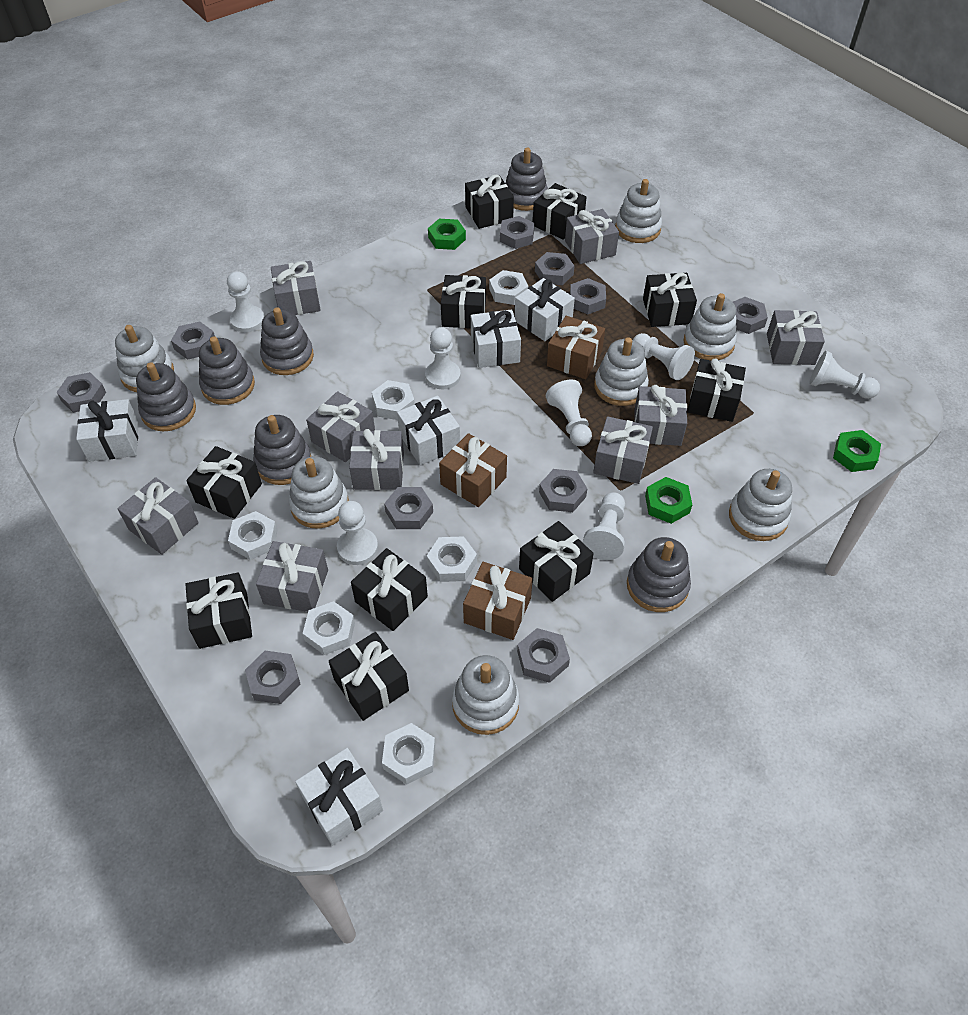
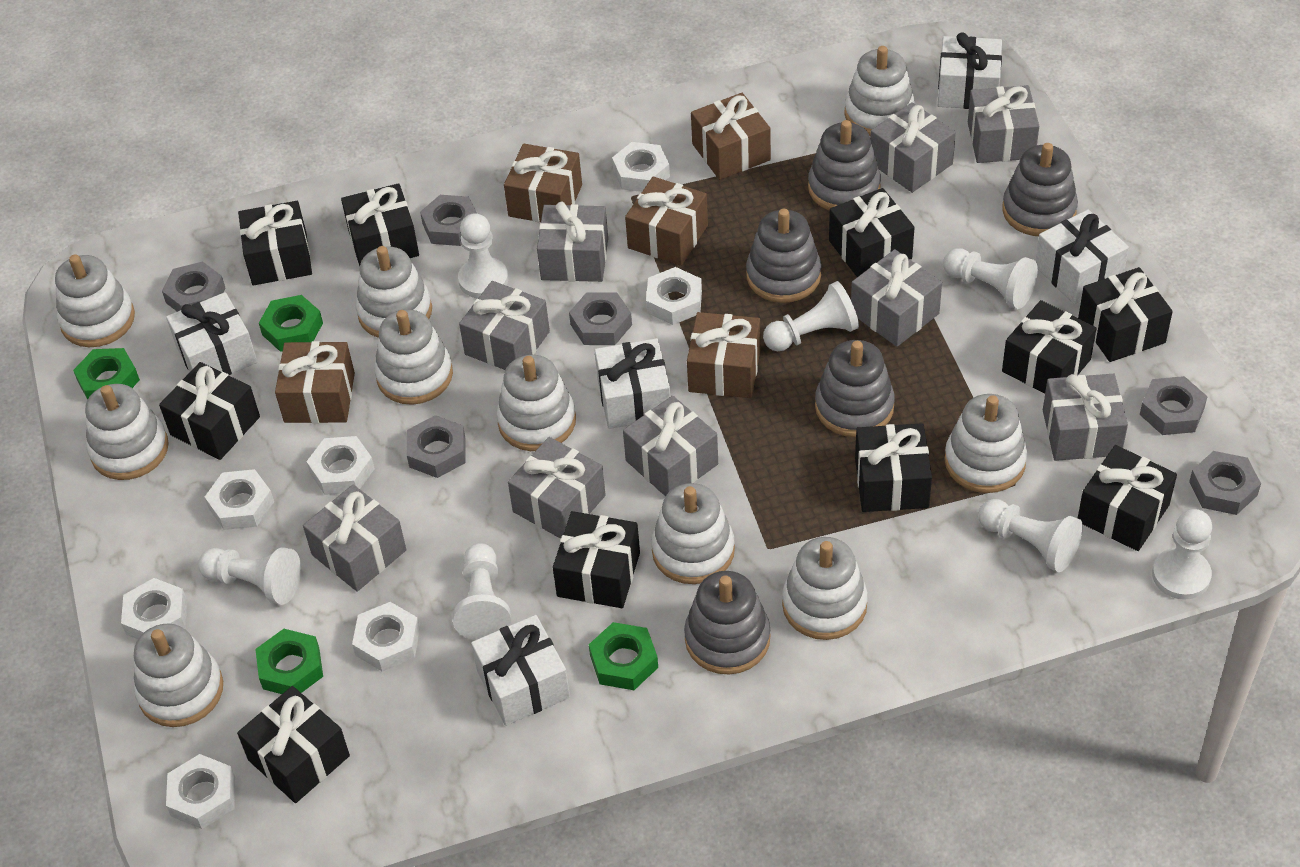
brown gift: [439,433,507,507] [463,562,533,640] [547,316,605,379] = 3 -> [275,341,355,423] [504,144,582,222] [625,177,708,266] [687,312,761,398] [691,93,771,180] = 5
green nut: [428,219,466,250] [645,477,692,524] [833,430,881,472] = 3 -> [73,348,140,400] [255,629,323,694] [259,295,323,352] [589,622,658,690] = 4
grey nut: [57,372,106,413] [171,322,215,360] [245,651,301,704] [384,487,433,529] [500,216,535,249] [517,628,570,683] [535,252,574,285] [539,469,587,512] [570,278,606,314] [733,297,768,334] = 10 -> [162,261,225,312] [407,415,466,478] [420,195,477,246] [569,292,632,345] [1140,376,1208,435] [1189,451,1261,515] = 6
grey stacking toy: [136,362,196,431] [199,336,255,405] [253,415,311,485] [260,307,314,375] [505,148,548,211] [627,537,691,612] = 6 -> [684,571,770,675] [746,209,821,303] [808,120,881,210] [815,340,895,437] [1002,143,1078,236] = 5
white nut: [228,511,278,560] [303,601,355,655] [372,380,415,420] [382,723,435,785] [427,536,477,582] [489,270,528,305] = 6 -> [121,578,187,639] [166,754,235,829] [205,469,274,530] [306,436,375,495] [352,602,420,672] [612,142,670,192] [646,267,702,325] = 7
white stacking toy: [115,325,174,392] [289,457,349,529] [452,655,520,735] [594,337,649,406] [615,179,662,243] [683,293,737,361] [729,469,792,541] = 7 -> [55,255,135,347] [85,384,169,480] [134,624,223,727] [356,246,432,338] [374,309,453,405] [496,355,576,451] [651,483,735,584] [782,537,868,640] [844,46,915,136] [944,394,1027,493] = 10

